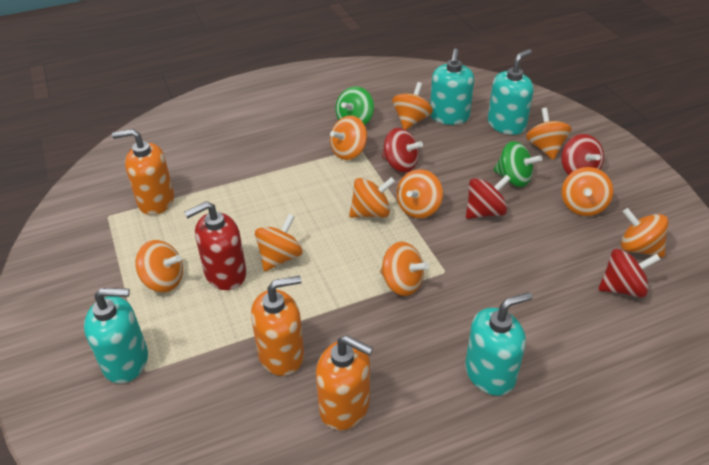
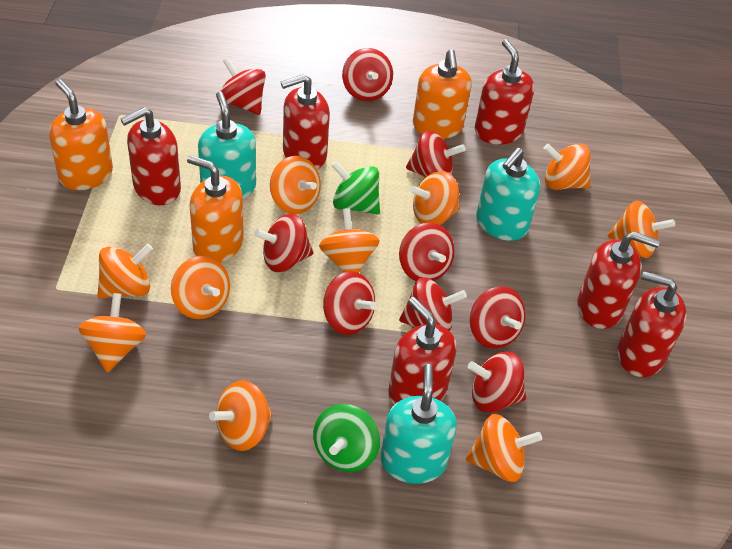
red soap dispenser: [184,201,247,290] = 1 -> [121,107,181,205] [281,74,330,169] [388,297,457,405] [475,39,534,145] [578,232,660,329] [618,271,687,377] = 6
red spinning top: [382,128,423,173] [466,174,511,219] [561,134,604,175] [599,249,661,297] = 4 -> [220,57,266,115] [254,214,314,272] [323,271,377,335] [342,48,393,101] [399,223,454,281] [399,277,467,331] [406,131,466,177] [468,352,526,413] [470,286,526,349] = 9
turquoise soap dispenser: [84,288,148,384] [430,48,474,125] [465,292,532,396] [488,49,534,135] = 4 -> [198,92,256,199] [380,364,457,484] [476,148,540,241] = 3

